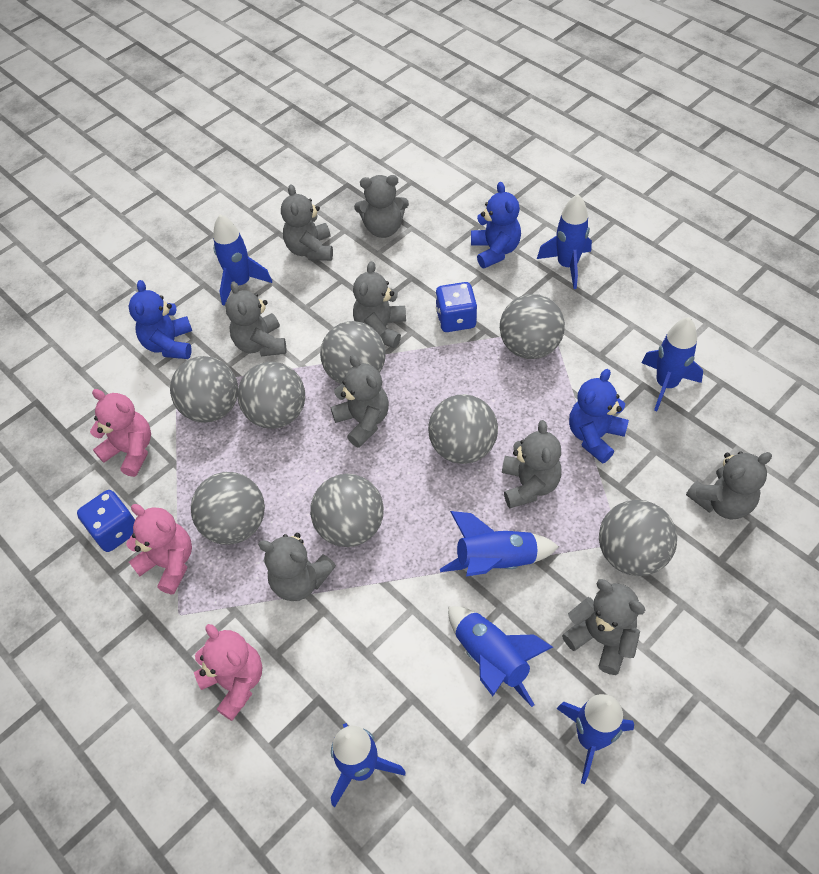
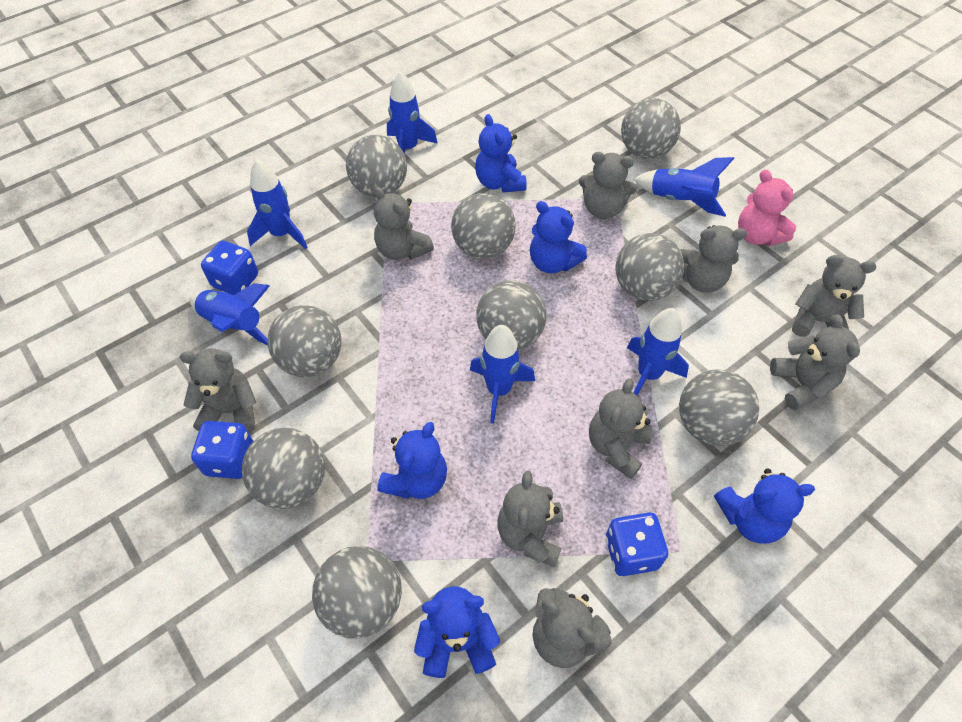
blue dice: [77,490,135,552] [435,282,477,332] = 2 -> [191,421,253,479] [201,241,258,295] [605,512,668,576] = 3
blue rocket: [213,214,272,305] [331,723,406,807] [440,511,559,576] [448,606,553,707] [537,194,592,289] [556,694,634,784] [641,317,703,411] = 7 -> [190,283,270,346] [247,160,308,249] [387,71,438,154] [470,325,535,424] [627,308,689,395] [633,157,734,217] = 6
blue teddy bear: [129,280,192,359] [471,182,521,268] [569,369,629,464] = 3 -> [378,422,447,499] [414,586,500,678] [475,114,527,193] [530,201,587,273] [714,468,815,544] = 5
grey ball: [170,356,238,422] [191,472,265,545] [238,362,305,429] [310,474,384,547] [320,321,386,384] [428,394,498,464] [500,294,565,359] [599,500,677,576] = 8 -> [242,428,325,509] [267,305,341,377] [312,546,402,639] [346,135,407,197] [451,193,516,259] [476,280,547,350] [615,233,684,301] [621,98,681,159] [679,369,759,446] = 9
pink teddy bear: [90,389,151,477] [126,504,192,594] [194,624,262,721] = 3 -> [738,170,796,246] = 1

